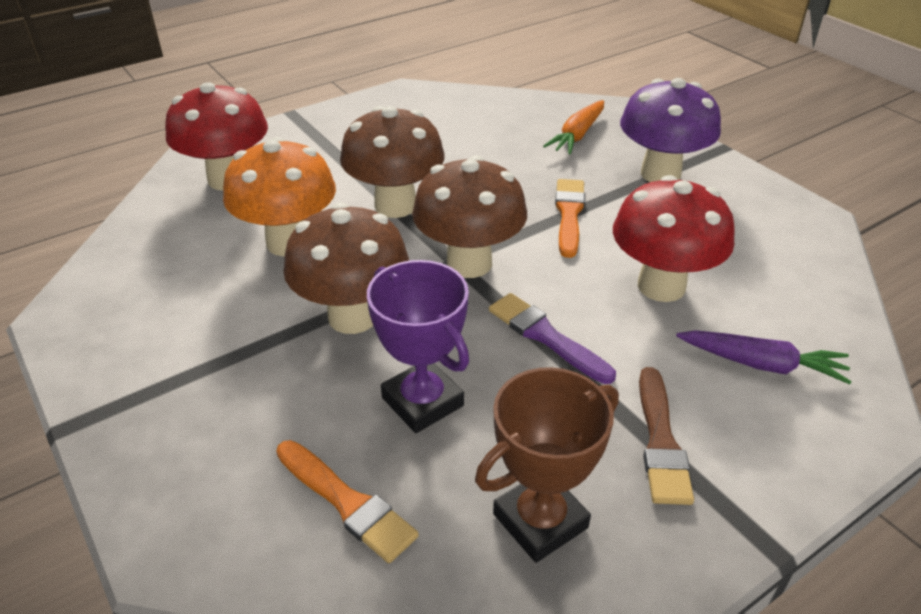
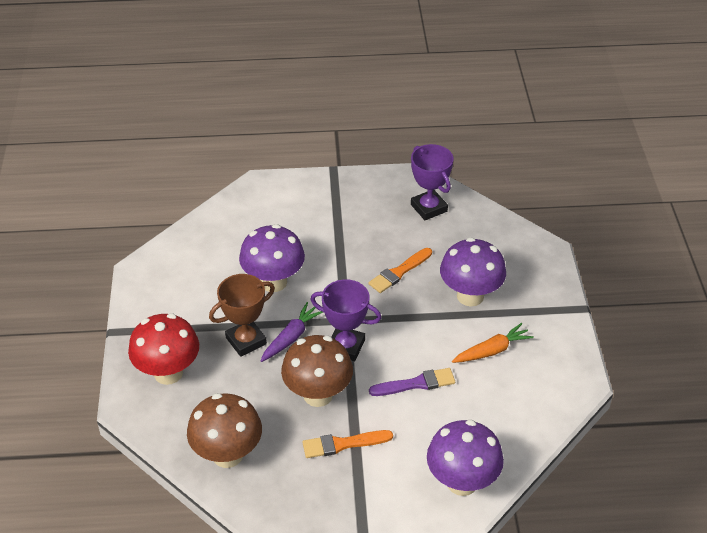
brown brush: [639,367,694,505] = 1 -> none = 0
brown mushroom: [283,202,409,334] [340,106,445,218] [412,155,527,278] = 3 -> [187,393,262,468] [281,335,353,407] = 2
orange mushroom: [223,137,336,256] = 1 -> none = 0
purple mushroom: [620,78,721,182] = 1 -> [239,224,305,292] [427,420,504,496] [440,237,506,306] = 3
purple trophy: [367,260,469,433] = 1 -> [310,279,381,361] [411,144,454,220] = 2
red mushroom: [165,82,268,190] [613,175,735,302] = 2 -> [128,313,199,385] = 1

